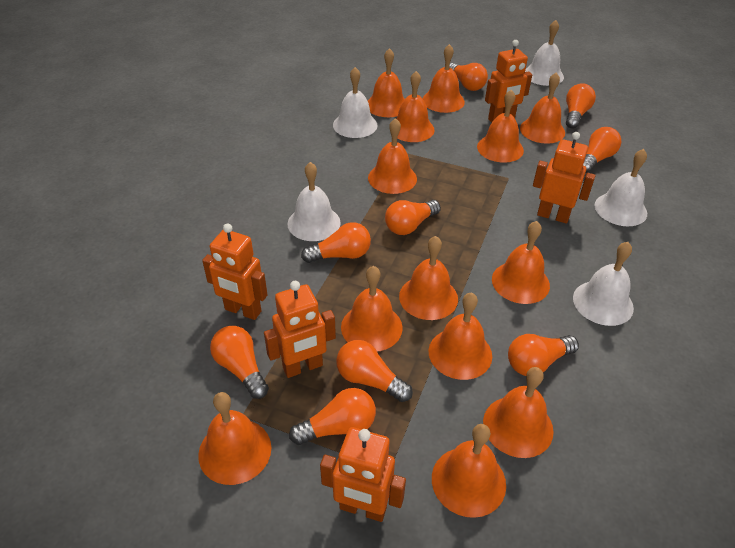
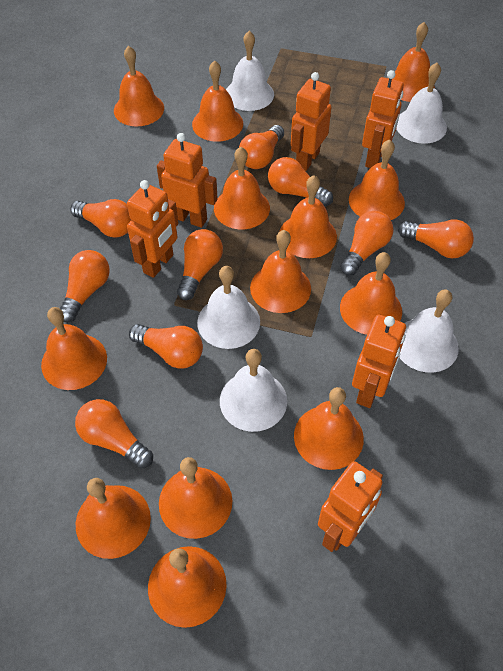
orange robot: [202,223,267,320] [264,281,336,378] [320,427,406,522] [485,40,532,123] [533,132,595,224] = 5 -> [127,180,179,278] [157,133,218,228] [291,72,331,171] [318,461,383,552] [352,315,406,408] [362,70,404,168] = 6

